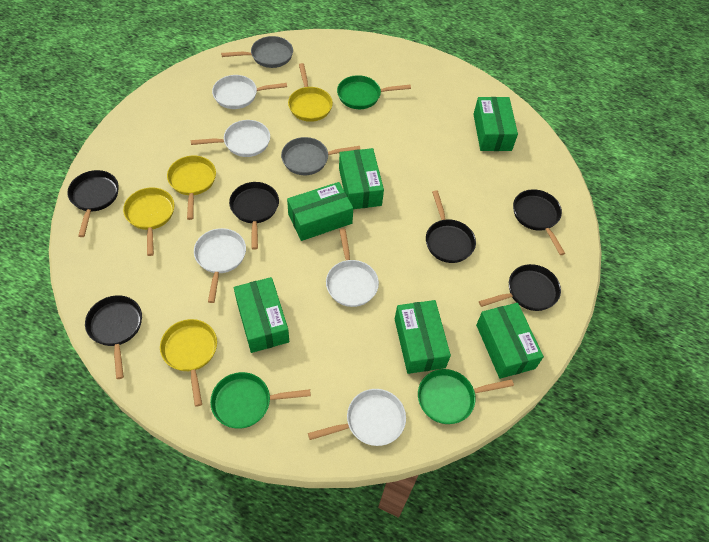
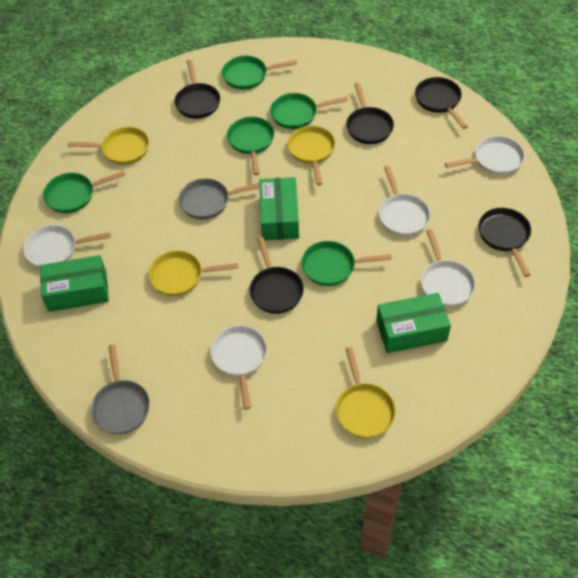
black pan: [67,170,119,237] [85,295,142,379] [229,182,279,250] [426,190,476,263] [479,264,561,311] [513,189,565,255] = 6 -> [174,60,220,119] [249,237,304,314] [346,82,394,144] [415,77,468,129] [478,208,531,277] = 5
green box: [234,277,289,353] [287,182,353,241] [339,148,384,209] [395,300,451,374] [473,97,518,151] [476,303,544,379] = 6 -> [40,255,109,312] [259,177,299,240] [376,293,451,353] = 3
green pan: [210,372,311,429] [337,75,411,109] [418,369,514,424] = 3 -> [43,171,125,213] [222,56,297,90] [227,117,274,175] [270,93,348,129] [301,241,392,286] = 5

